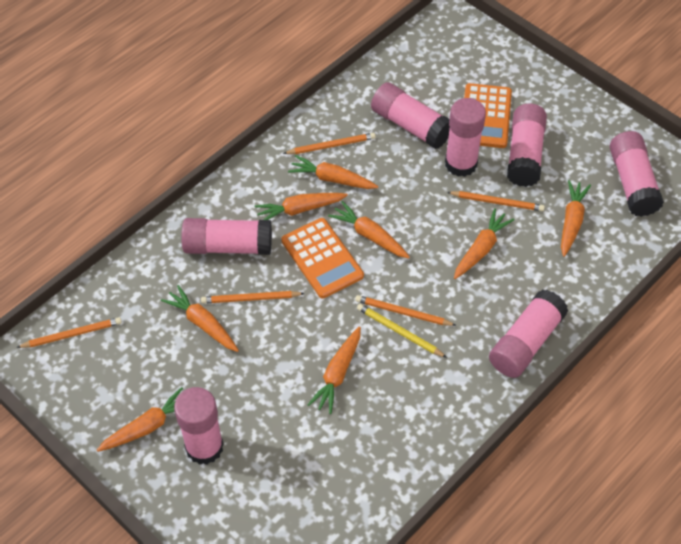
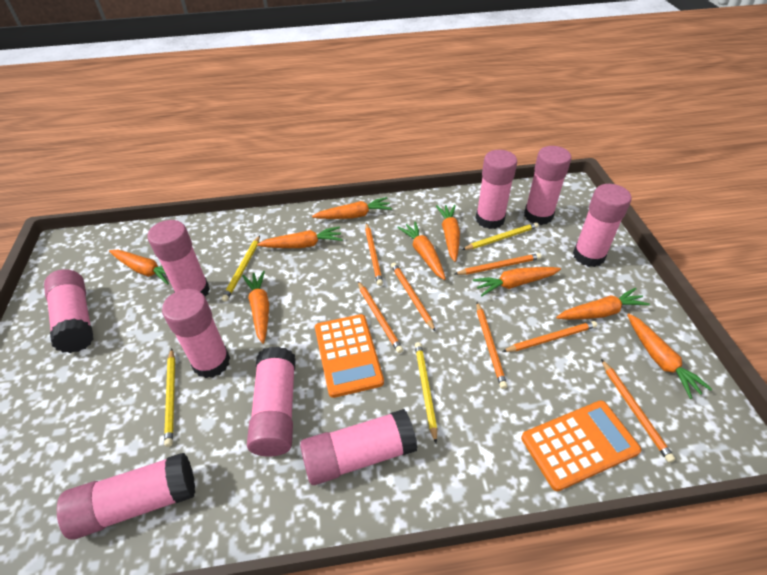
orange carrot: [97,387,183,452] [161,285,239,352] [255,193,348,220] [288,155,378,189] [308,326,361,414] [328,201,410,258] [454,209,515,279] [561,180,591,257] = 8 -> [109,250,169,285] [242,271,269,344] [257,226,342,248] [312,197,392,219] [397,221,446,280] [436,205,460,262] [473,267,561,296] [556,288,650,320] [627,313,712,399] = 9
orange pencil: [16,317,122,348] [201,291,305,304] [283,133,376,154] [355,295,456,326] [447,191,545,211] = 5 -> [358,281,403,353] [365,223,383,286] [391,262,436,332] [455,253,541,275] [476,302,507,389] [502,321,597,352] [601,359,675,463] = 7
pink glue stick: [174,387,224,465] [181,218,272,255] [371,82,450,149] [445,98,486,177] [489,289,568,378] [507,104,547,187] [610,131,664,217] = 7 -> [44,269,94,353] [57,453,195,540] [147,220,210,297] [162,289,230,378] [247,347,296,457] [300,409,418,485] [476,150,517,229] [524,146,571,225] [573,184,632,267] = 9
yellow pencil: [357,304,447,358] = 1 -> [164,348,175,447] [222,235,260,301] [415,342,437,443] [462,222,539,250] = 4

